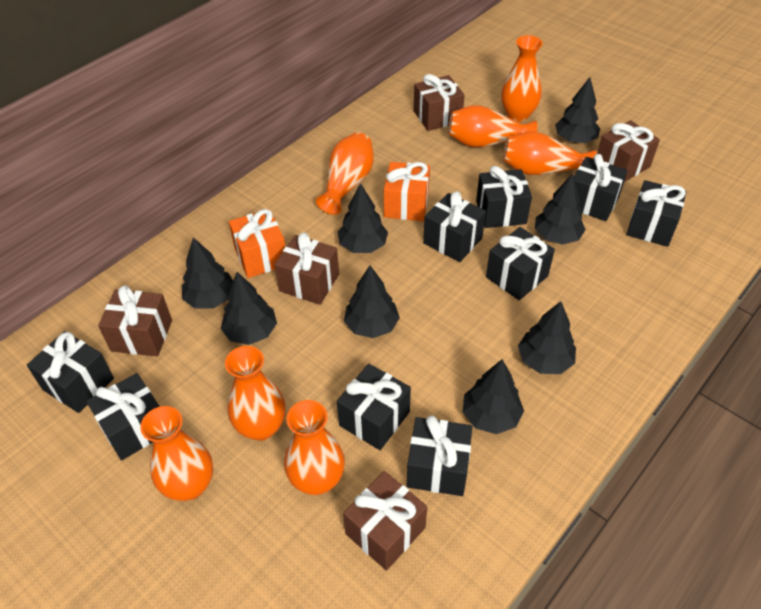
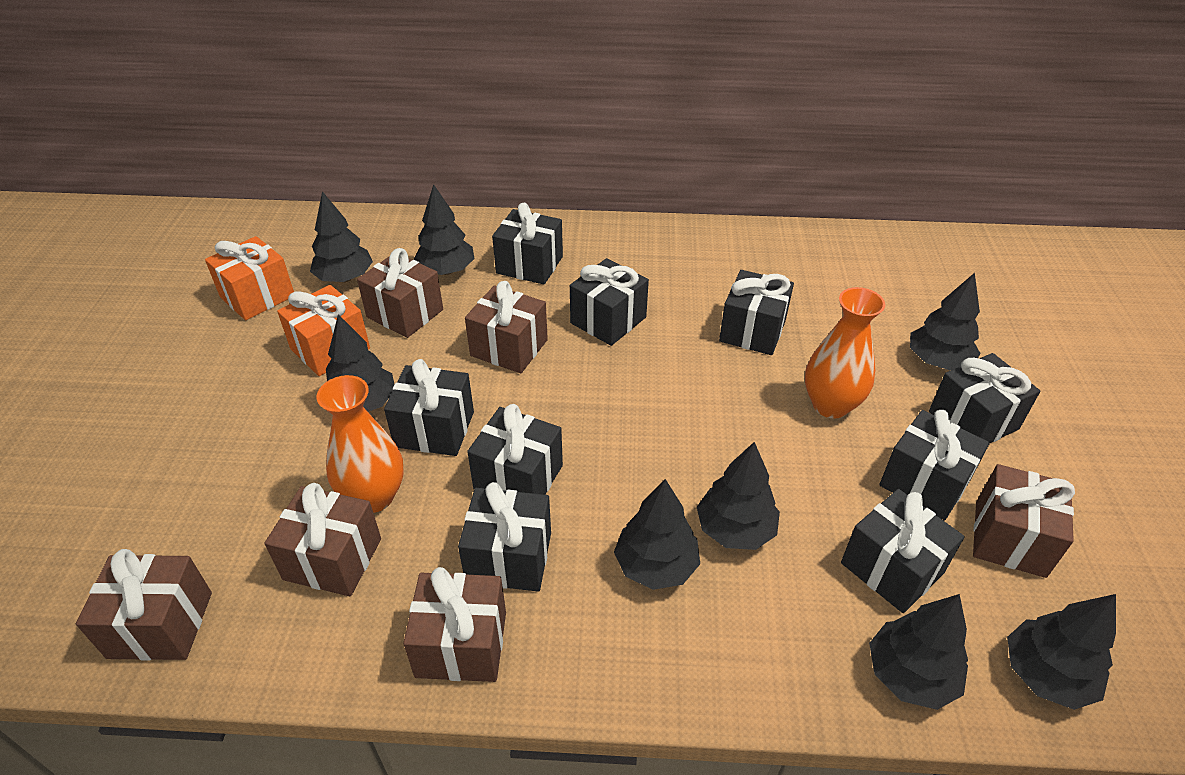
brown gift: [98,285,172,356] [274,232,339,305] [343,471,427,571] [414,74,465,131] [597,120,660,182] = 5 -> [76,549,212,660] [265,483,381,597] [357,248,443,338] [403,567,506,682] [465,281,548,373] [973,464,1075,578] = 6
orange vase: [140,406,213,501] [225,346,286,441] [284,400,345,495] [316,132,374,215] [448,105,537,147] [501,35,543,122] [503,132,597,175] = 7 -> [316,375,404,513] [805,287,885,419] = 2

